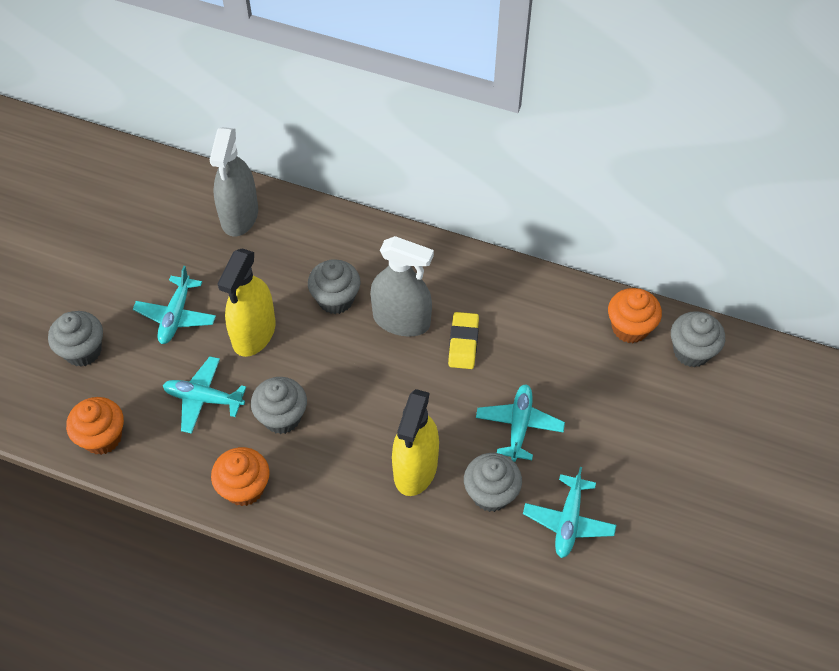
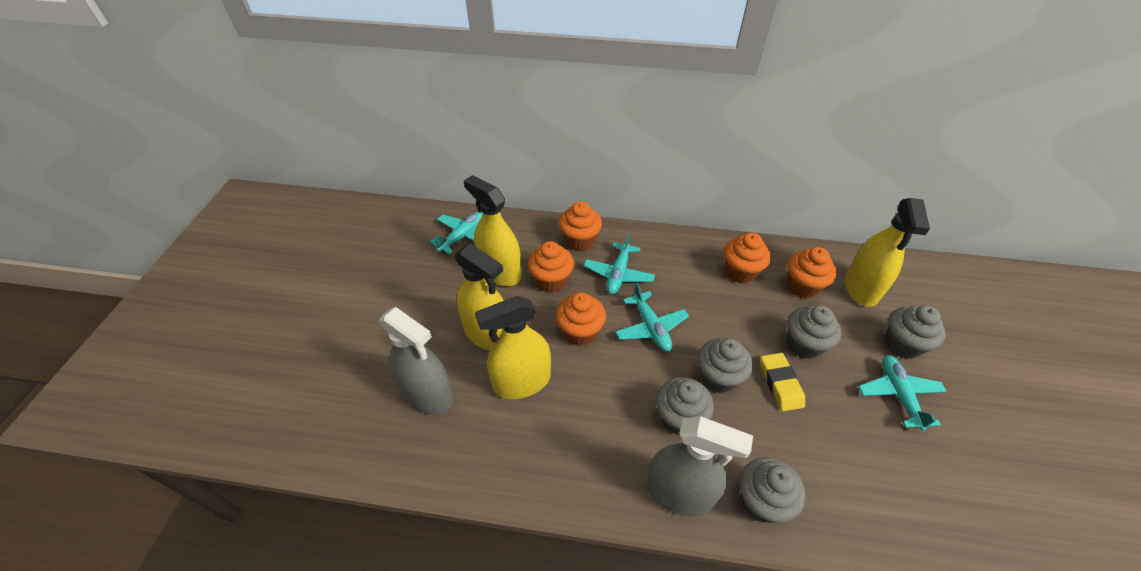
orange cupcake: [66,397,124,455] [211,447,270,506] [608,288,662,343] = 3 -> [528,241,574,293] [556,292,606,346] [559,201,602,251] [724,233,771,284] [787,247,837,299] = 5
yellow spray bottle: [217,248,276,357] [392,389,439,496] = 2 -> [454,243,504,350] [464,175,522,286] [475,296,551,399] [845,198,930,307] = 4

